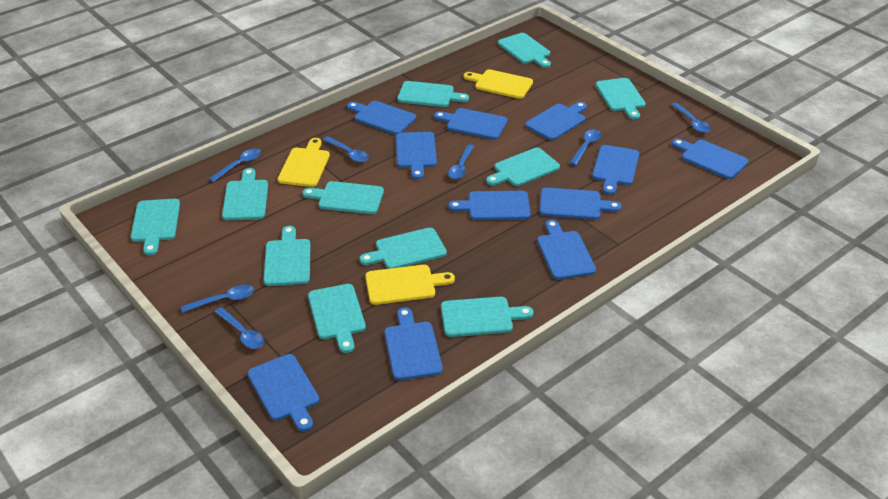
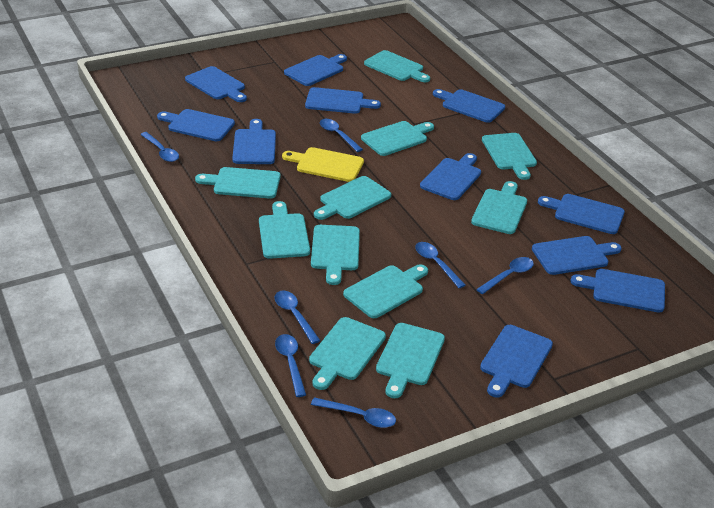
yellow cutting board: [278,138,330,187] [365,265,455,305] [464,69,533,99] = 3 -> [282,147,364,182] = 1

